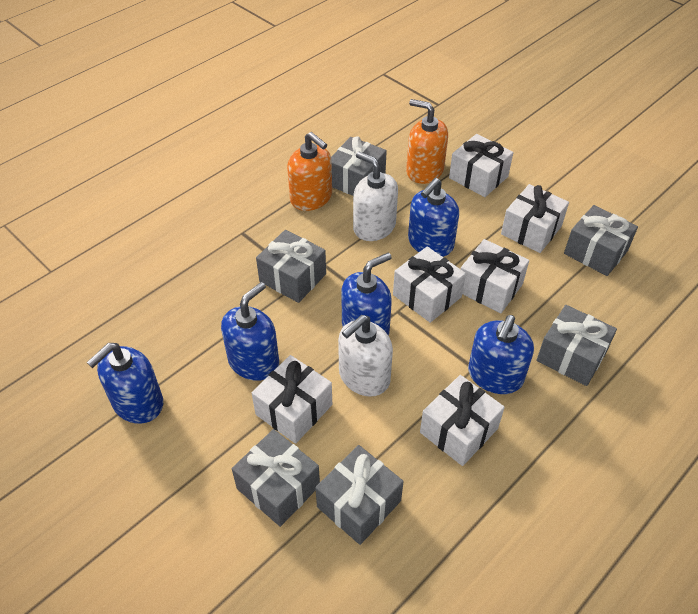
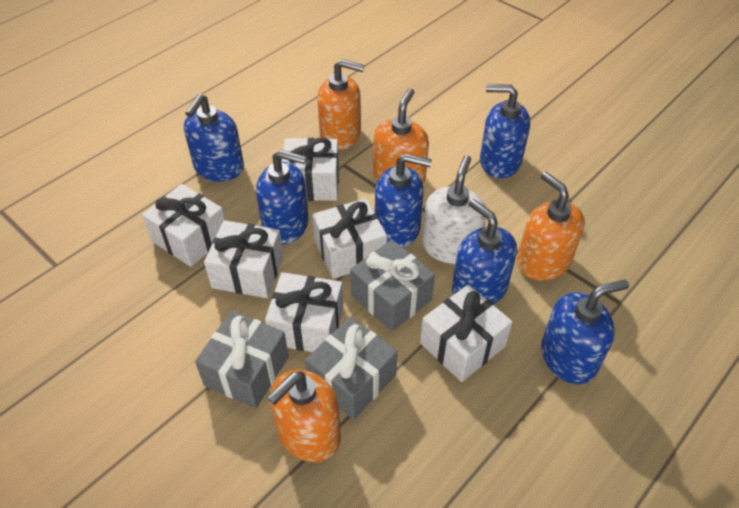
blue soap dispenser: [87,343,163,424] [221,282,279,381] [341,253,392,336] [408,178,459,257] [468,315,534,394] = 5 -> [184,94,244,182] [256,149,309,244] [375,153,432,248] [452,199,517,304] [480,84,530,178] [541,280,629,384] = 6
grey gift: [232,429,320,527] [256,230,326,303] [315,445,404,545] [331,136,387,196] [537,305,617,386] [564,205,638,276] = 6 -> [195,310,289,409] [305,317,398,420] [350,240,435,331] = 3
orange soap dispenser: [287,132,332,211] [406,99,448,184] = 2 -> [267,370,341,462] [317,59,364,150] [373,88,429,183] [517,172,585,281] = 4
white soap dispenser: [338,315,393,397] [353,151,398,241] = 2 -> [422,155,486,264] = 1

